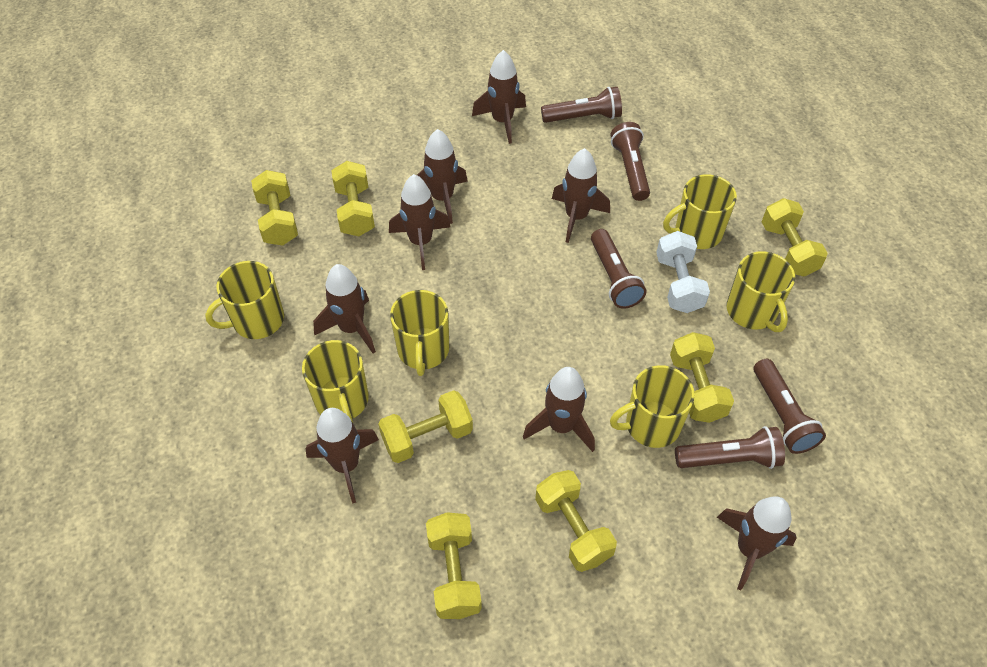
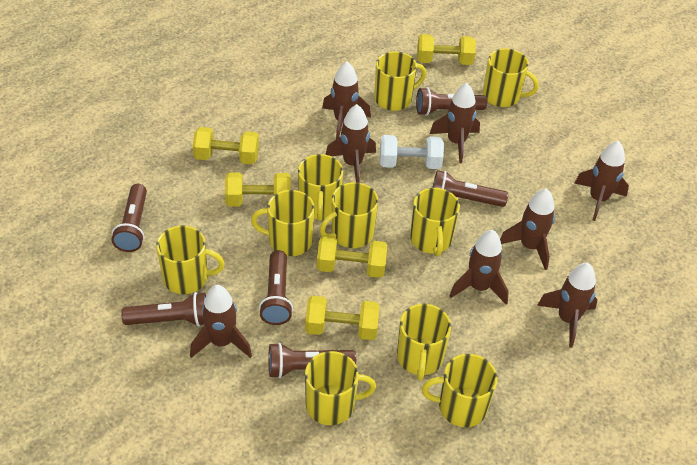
brown flashlight: [541,87,622,123] [591,229,646,309] [610,122,650,201] [675,426,785,469] [754,359,826,454] = 5 -> [112,184,147,252] [121,292,206,326] [259,250,293,325] [268,343,356,378] [416,87,487,116] [432,170,508,207] = 6
yellow dumbbell: [251,170,298,246] [331,161,375,236] [378,390,473,463] [426,512,482,619] [535,470,617,572] [670,332,734,423] [762,198,828,277] = 7 -> [193,127,259,164] [225,173,291,207] [305,296,379,340] [317,235,387,278] [417,34,476,65] = 5
yellow mug: [205,261,284,339] [302,340,369,423] [390,290,449,376] [610,365,695,448] [663,174,737,249] [727,251,795,332] = 6 -> [156,226,225,294] [251,190,314,256] [298,154,343,221] [305,351,376,425] [320,182,378,248] [374,51,426,111] [397,304,451,381] [410,188,460,256] [422,354,498,427] [483,48,539,107] = 10

